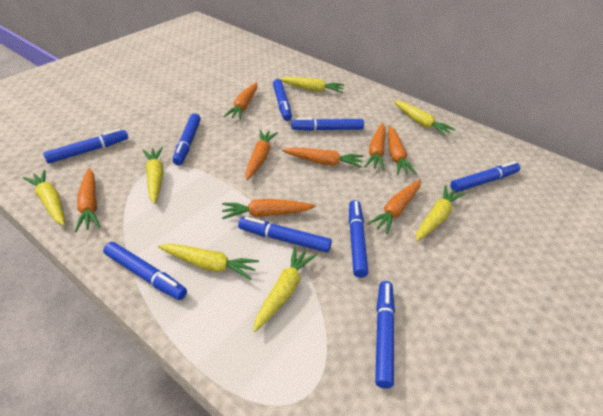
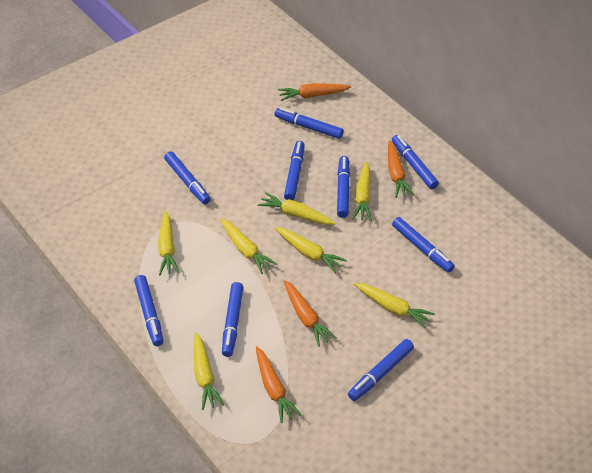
orange carrot: [75,168,100,232] [222,199,316,219] [224,83,257,120] [245,130,278,180] [282,148,363,168] [365,123,385,170] [367,180,421,234] [388,126,417,175] = 8 -> [256,346,302,423] [278,83,351,101] [284,280,337,347] [388,140,414,198] = 4

